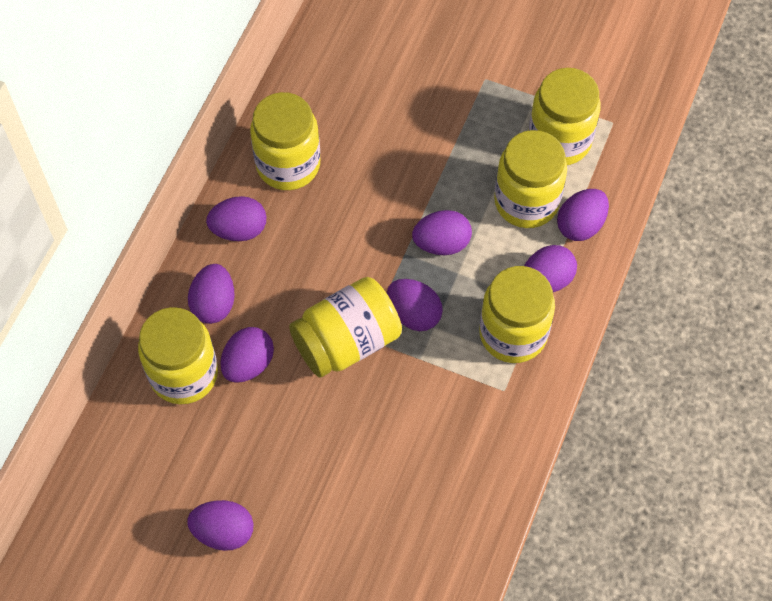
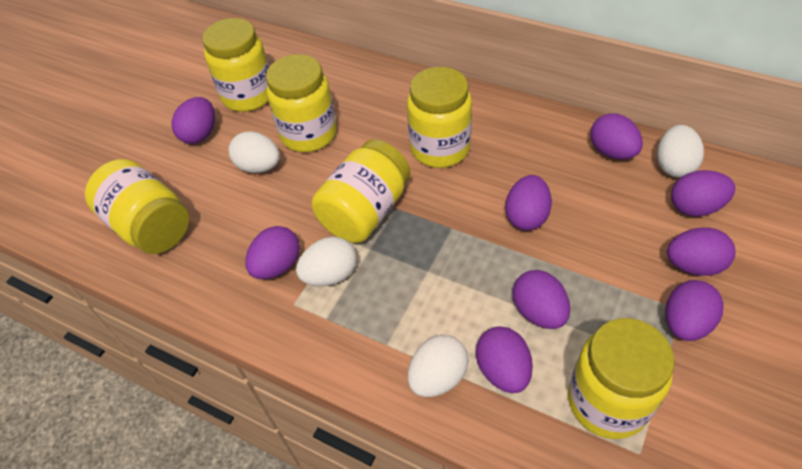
purple egg: [187,500,253,551] [188,264,235,324] [206,196,266,241] [220,327,274,383] [387,279,443,331] [412,210,472,255] [524,245,577,292] [557,189,609,241] = 8 -> [171,97,215,144] [246,226,300,279] [476,326,533,393] [505,175,552,231] [512,270,570,329] [590,113,643,159] [666,280,724,341] [667,227,735,276] [671,170,735,217] = 9
white egg: none = 0 -> [228,131,280,173] [296,237,357,286] [408,334,469,397] [657,125,704,178] = 4

